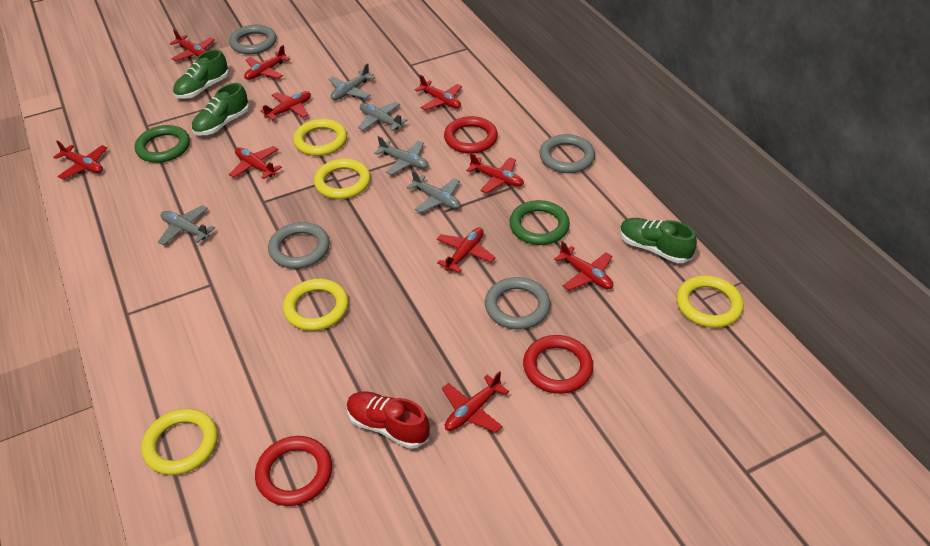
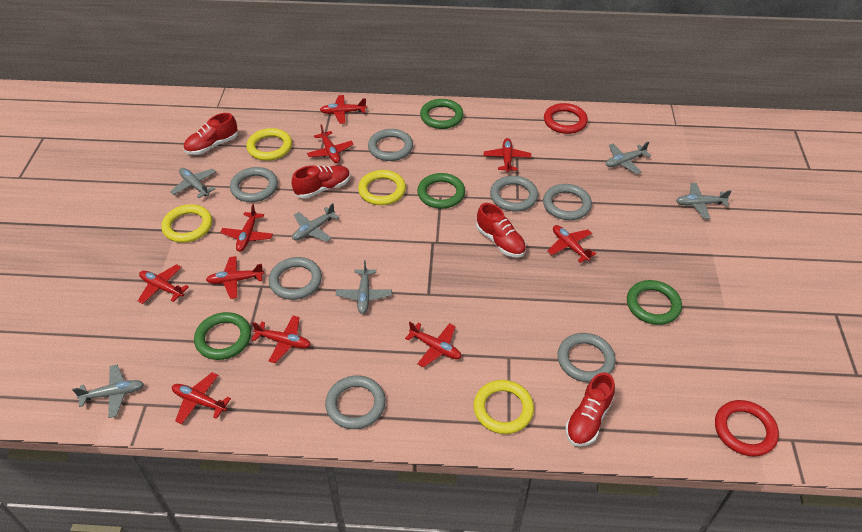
green ring: [135,125,190,163] [509,200,570,245] = 2 -> [194,312,251,360] [417,173,465,209] [420,99,464,129] [627,280,682,325] = 4
green shoe: [173,49,229,99] [192,83,249,135] [620,218,697,263] = 3 -> none = 0
grey plane: [158,205,215,245] [329,63,375,100] [358,102,407,131] [374,136,429,175] [407,170,460,213] = 5 -> [72,364,144,418] [170,168,216,199] [292,203,340,242] [336,260,392,314] [606,142,651,174] [676,183,731,219] = 6
grey ring: [229,25,277,54] [268,222,330,269] [485,277,551,329] [540,134,595,173] = 4 -> [230,167,278,202] [269,257,322,300] [325,375,386,429] [368,129,413,161] [490,176,538,212] [543,184,592,220] [557,333,616,382] = 7
red ring: [255,436,332,506] [444,116,498,154] [523,335,593,394] = 3 -> [544,103,588,134] [715,400,779,456] = 2
red shoe: [347,391,430,449] = 1 -> [184,113,238,155] [291,165,350,198] [476,203,526,257] [565,372,615,447] = 4
yellow ring: [141,408,218,475] [283,279,349,331] [293,119,347,156] [314,159,371,199] [676,275,744,328] = 5 -> [161,204,212,243] [246,128,292,161] [358,170,406,205] [473,380,534,434] = 4

